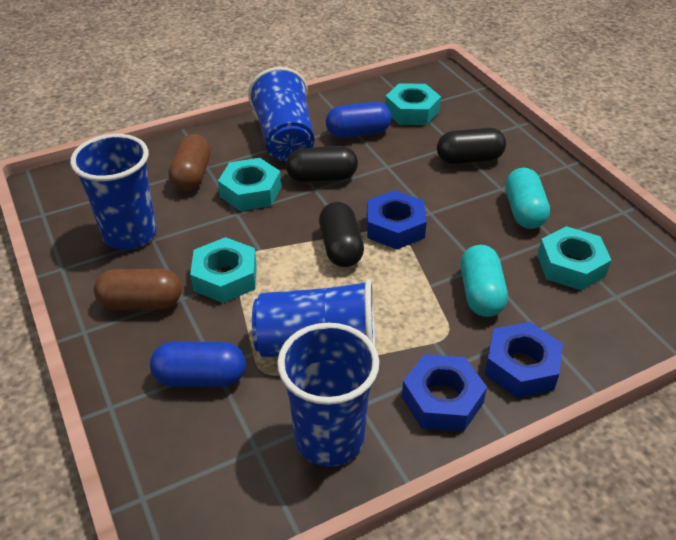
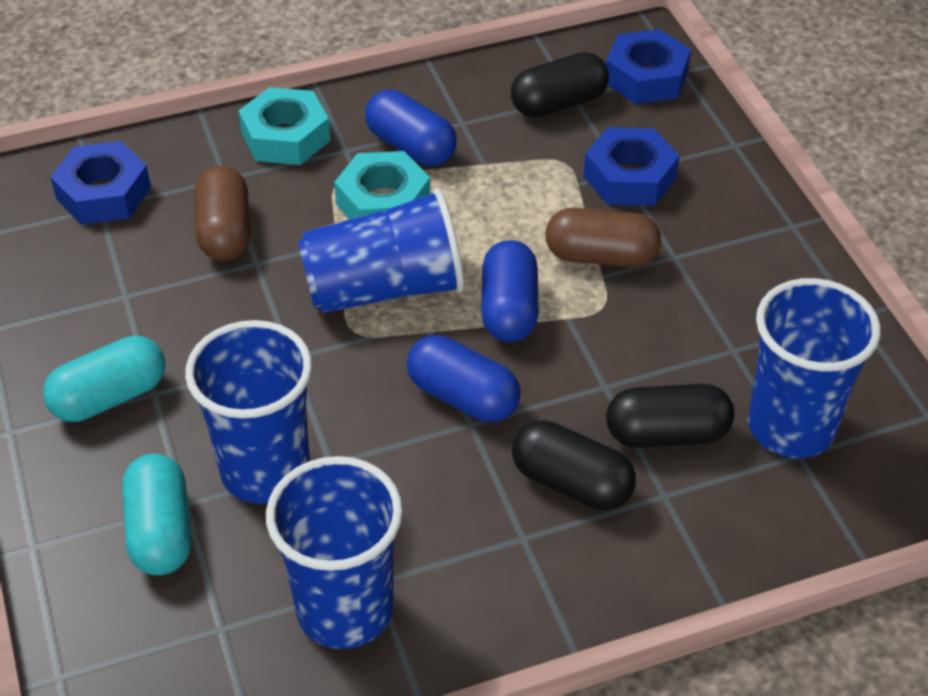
blue capsule: [150,342,246,387] [326,102,392,138] = 2 -> [365,90,457,166] [407,335,521,422] [481,240,539,342] = 3
turquoise nut: [190,237,257,303] [218,158,281,211] [385,83,441,125] [537,226,612,290] = 4 -> [238,87,331,165] [334,151,430,220] = 2

